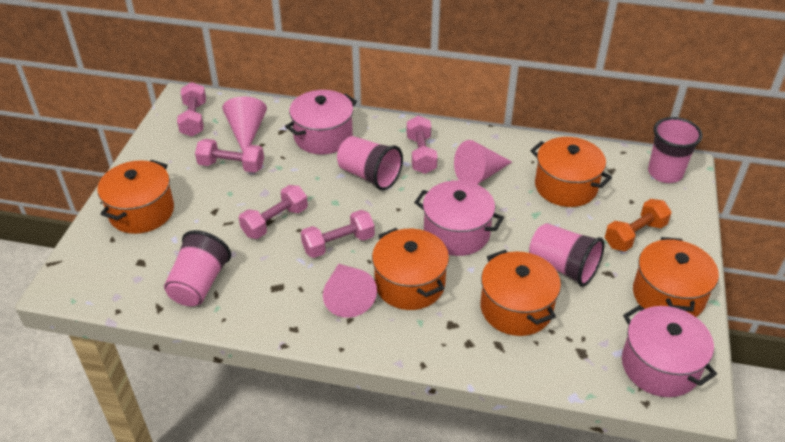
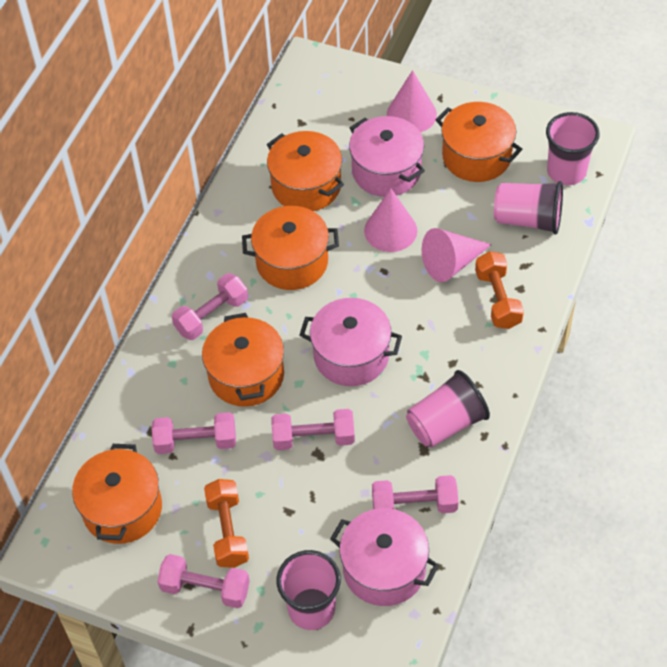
orange dumbbell: [605,199,672,251] = 1 -> [204,479,249,568] [475,251,524,329] = 2

